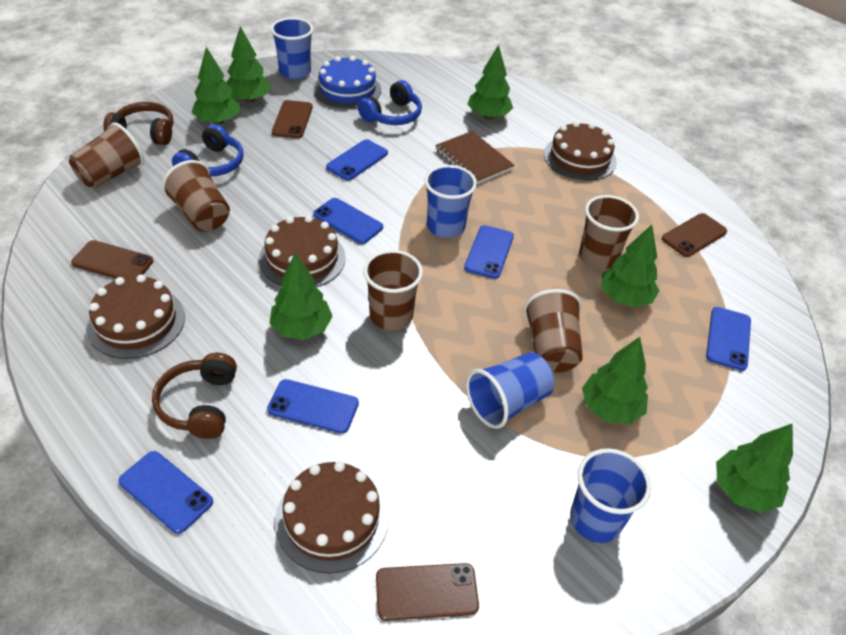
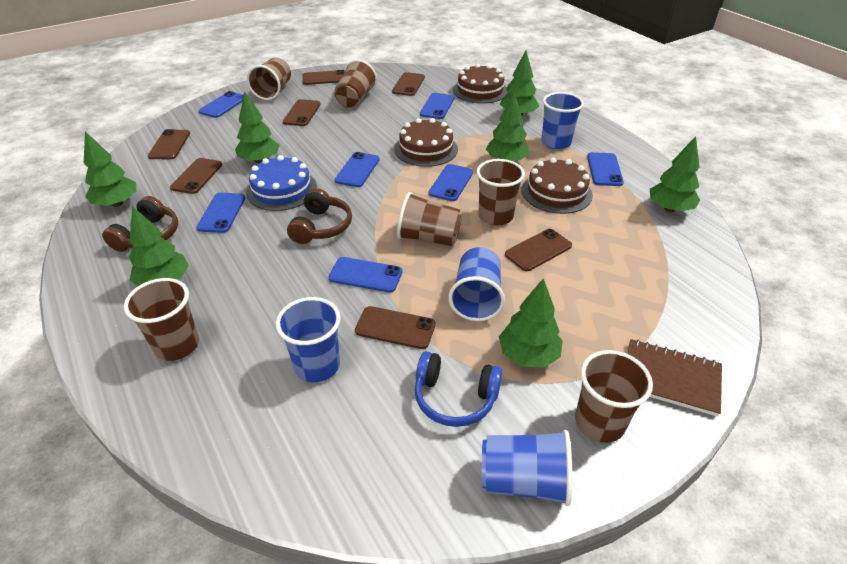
blue headphones: [172,124,244,176] [358,80,422,125] = 2 -> [415,351,503,427] = 1
blue phone: [118,451,213,534] [267,379,359,434] [313,198,383,244] [326,139,388,180] [464,225,514,279] [706,307,751,371] = 6 -> [196,193,245,233] [199,91,244,118] [328,257,402,293] [335,152,380,187] [420,93,454,119] [428,164,473,201] [587,152,624,186] = 7
brown cake: [87,274,185,359] [259,215,346,287] [275,461,389,573] [544,121,617,181] = 4 -> [394,118,458,167] [453,64,508,104] [522,158,593,214] = 3
brown cup: [69,122,144,189] [162,160,230,232] [363,250,423,331] [524,289,583,373] [579,195,639,269] = 5 -> [124,278,199,361] [247,58,291,100] [334,59,377,108] [397,192,462,246] [476,159,525,226] [575,350,653,443] = 6
brown phone: [71,240,153,279] [272,100,313,138] [376,563,479,621] [662,213,727,257] = 4 -> [148,129,190,159] [170,158,222,194] [283,99,321,126] [303,70,345,85] [355,306,436,349] [392,72,425,96] [505,229,572,271] = 7

